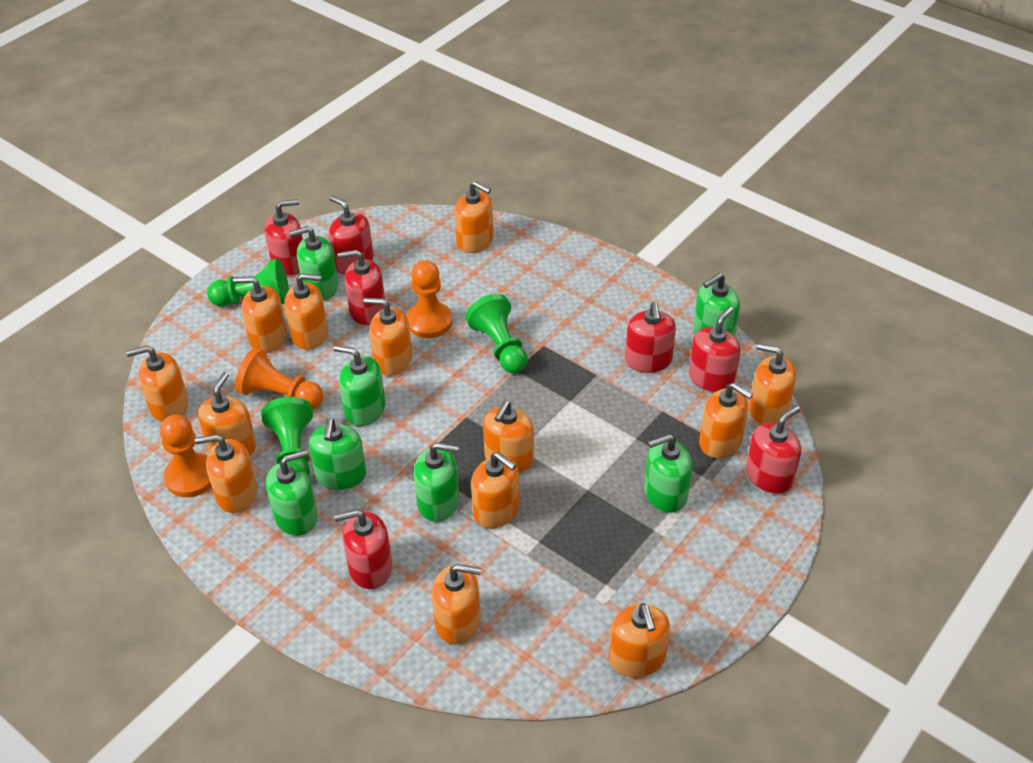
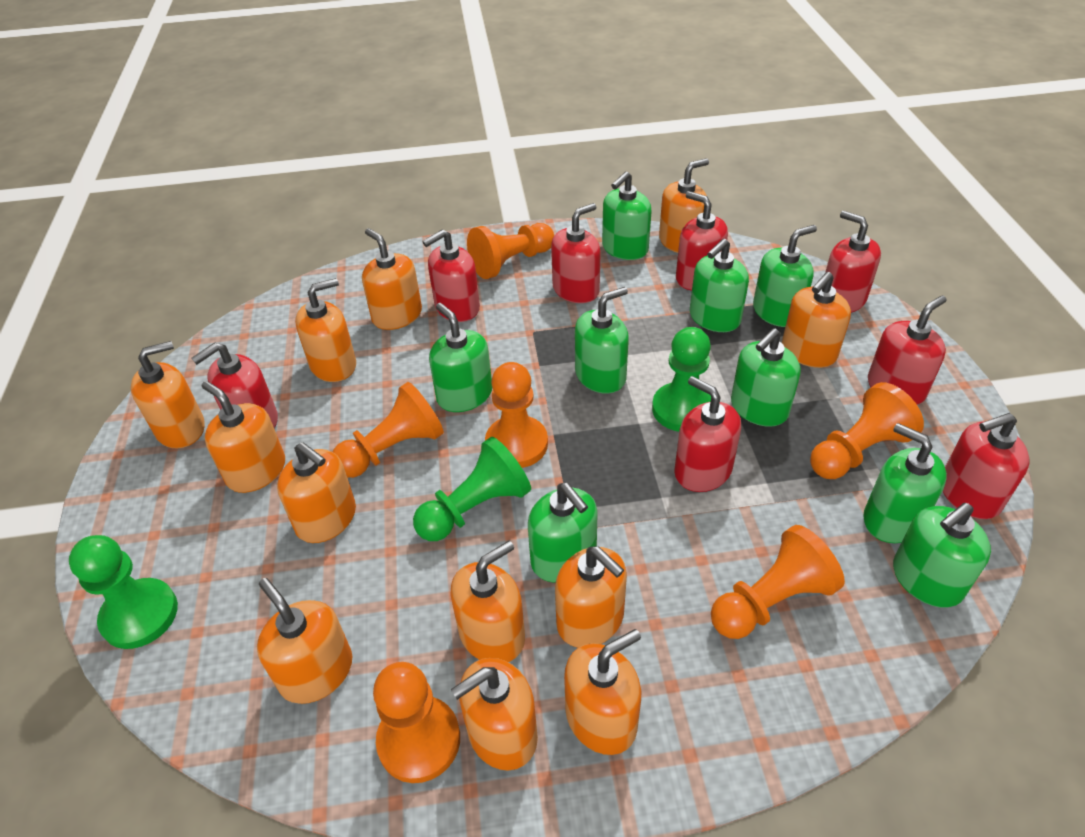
green soap dispenser: [266,449,318,536] [289,226,338,300] [309,418,366,490] [334,345,385,426] [414,442,459,522] [644,434,692,513] [693,273,740,336] = 7 -> [429,303,492,412] [528,483,597,583] [575,287,629,394] [602,171,652,260] [690,239,749,332] [731,328,801,427] [753,225,817,327] [863,423,947,543] [893,503,991,608] = 9
orange pawn: [160,415,212,498] [235,347,323,409] [407,260,453,338] = 3 -> [333,382,444,478] [373,662,460,783] [467,223,554,279] [485,362,548,468] [711,525,845,639] [810,382,924,479] = 6
orange soap dispenser: [126,346,189,422] [195,434,257,513] [198,372,257,456] [233,276,287,353] [285,273,328,350] [363,298,412,376] [432,564,481,645] [454,181,494,253] [471,452,520,528] [483,401,534,473] [609,603,670,677] [699,382,753,458] [749,343,796,425] = 13 -> [131,341,205,448] [202,381,285,493] [257,578,352,704] [277,442,356,543] [295,278,356,382] [362,228,422,330] [451,541,525,662] [451,658,538,771] [555,546,627,648] [564,629,641,755] [659,158,709,253] [782,272,851,368] = 12
red soap dispenser: [264,199,303,276] [329,196,374,274] [334,509,392,589] [337,250,385,325] [625,302,676,373] [689,306,740,392] [746,405,801,494] = 7 -> [191,343,278,428] [422,229,480,322] [551,203,601,303] [674,376,741,492] [676,191,728,291] [825,211,881,313] [868,295,947,405] [943,413,1029,519] = 8

